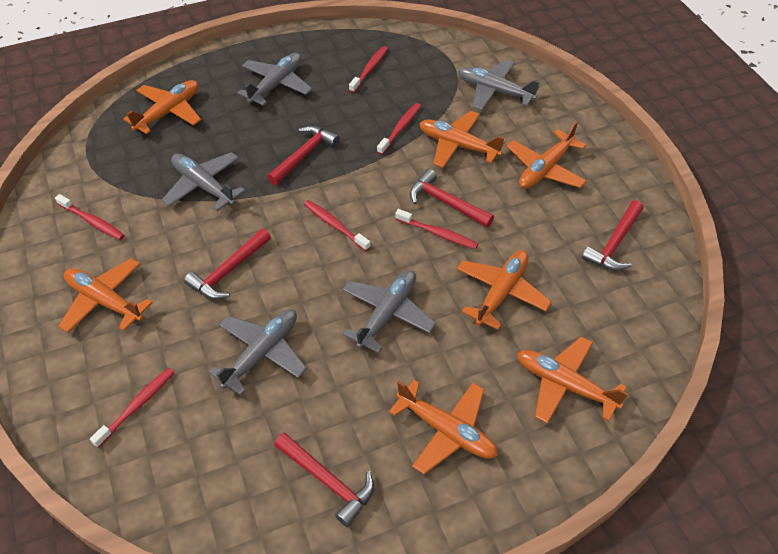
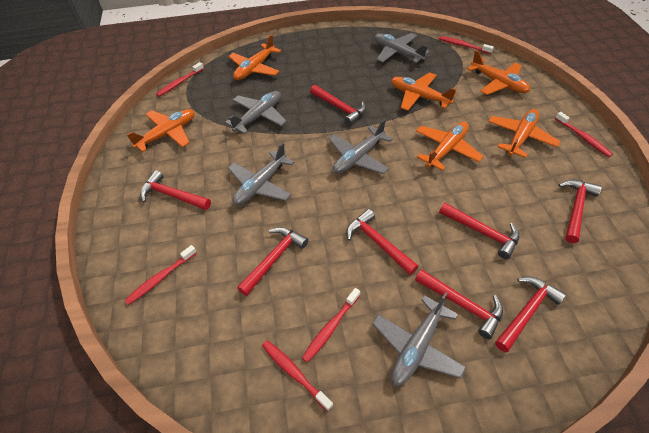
orange plane: [58,258,153,333] [123,80,201,134] [389,380,498,474] [419,111,506,168] [457,250,552,330] [507,121,587,189] [517,337,628,424] = 7 -> [127,109,194,152] [228,34,281,80] [391,73,456,111] [416,122,484,171] [467,50,530,95] [488,109,561,158] = 6
red hammer: [184,229,271,299] [267,125,340,185] [274,432,374,527] [410,169,494,227] [582,200,643,271] = 5 -> [140,170,211,210] [237,227,308,296] [310,85,366,125] [346,209,419,275] [415,269,503,339] [439,203,519,259] [495,276,566,352] [558,179,602,243] = 8

